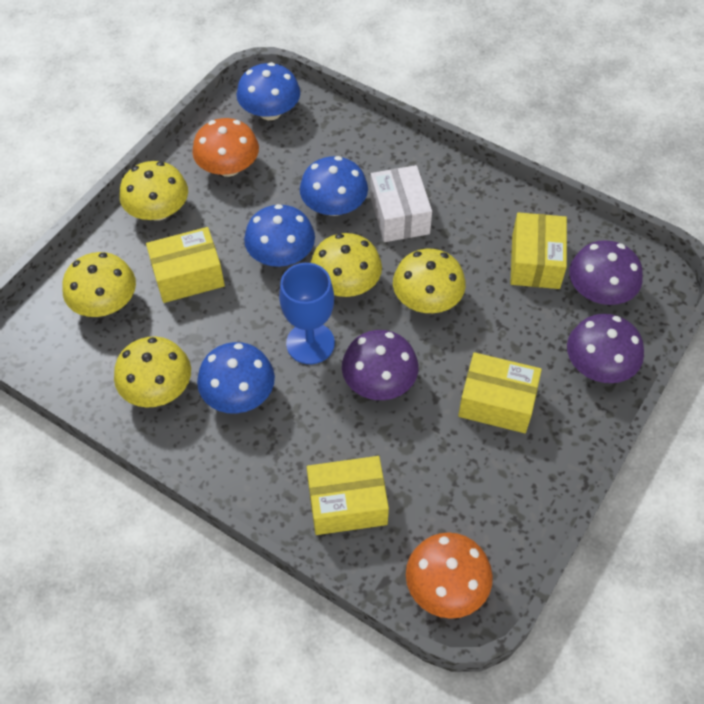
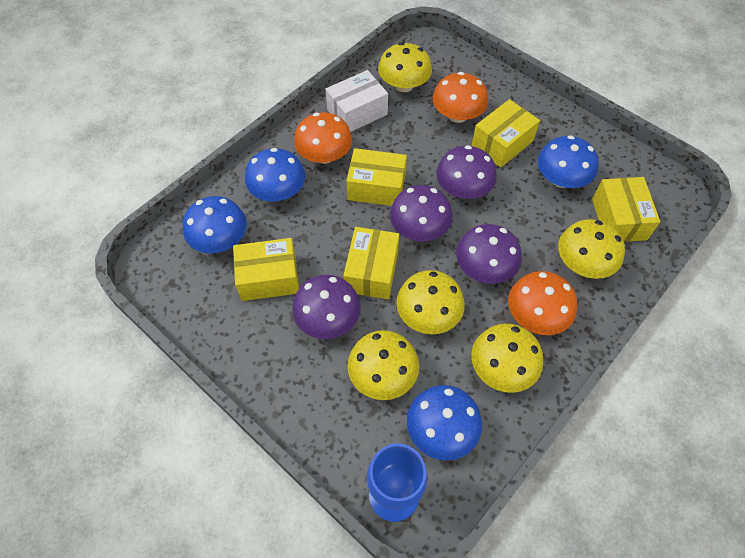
orange mushroom: [192,118,259,177] [406,532,493,619] = 2 -> [294,112,352,164] [433,72,488,123] [508,271,578,335] = 3
purple mushroom: [342,330,418,400] [567,314,644,383] [569,240,643,305] = 3 -> [292,275,361,339] [390,185,453,241] [436,145,497,199] [456,224,522,284] = 4
yellow box: [146,227,225,303] [307,456,389,535] [458,352,542,433] [510,212,567,289] = 4 -> [233,238,299,301] [343,227,400,299] [346,148,407,206] [472,99,540,167] [592,177,660,242] = 5

